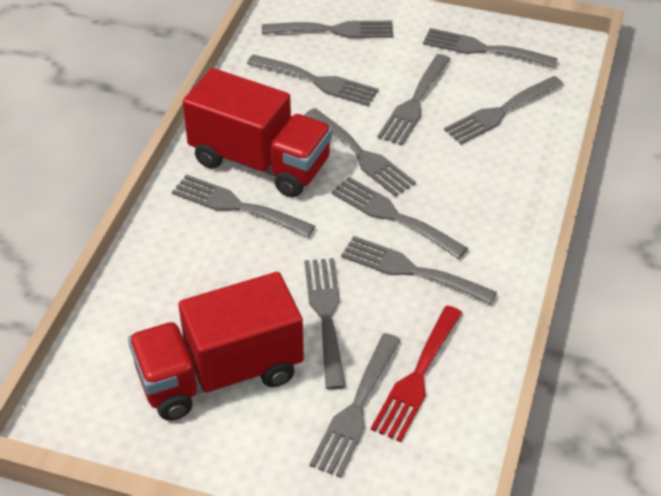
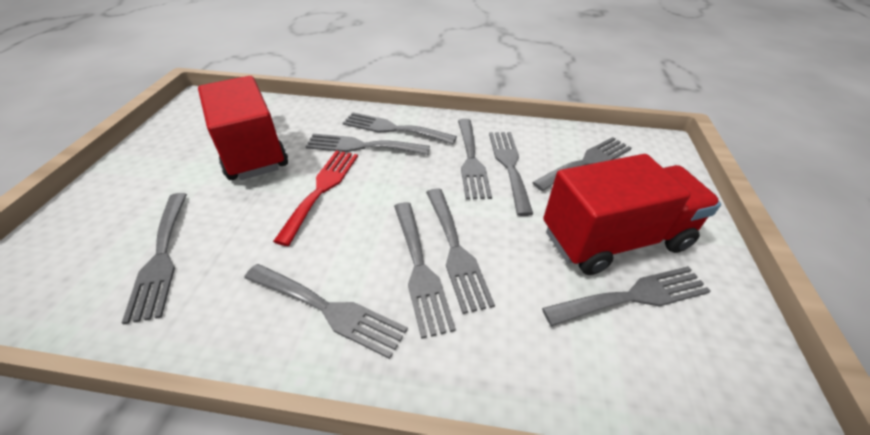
grey fork: [172,174,315,237] [247,54,379,106] [262,21,393,38] [304,108,416,197] [304,258,346,390] [309,333,401,478] [331,177,468,259] [341,236,497,305] [377,54,451,146] [423,28,558,68] [444,76,564,145] = 11 -> [122,193,187,325] [244,264,408,359] [305,134,430,155] [343,112,457,144] [394,202,456,339] [426,188,495,314] [458,119,492,200] [489,132,533,216] [532,137,632,191] [542,266,711,326] = 10

